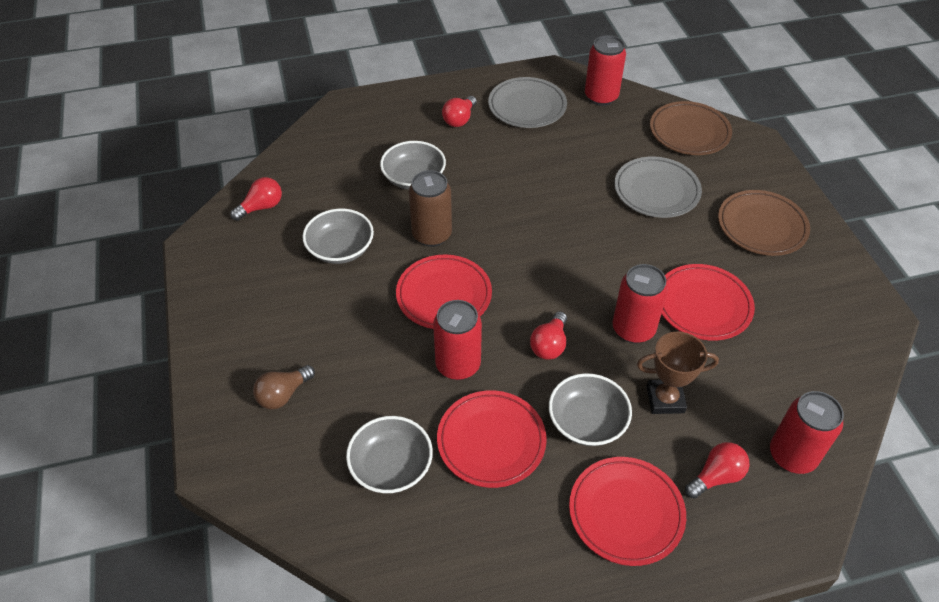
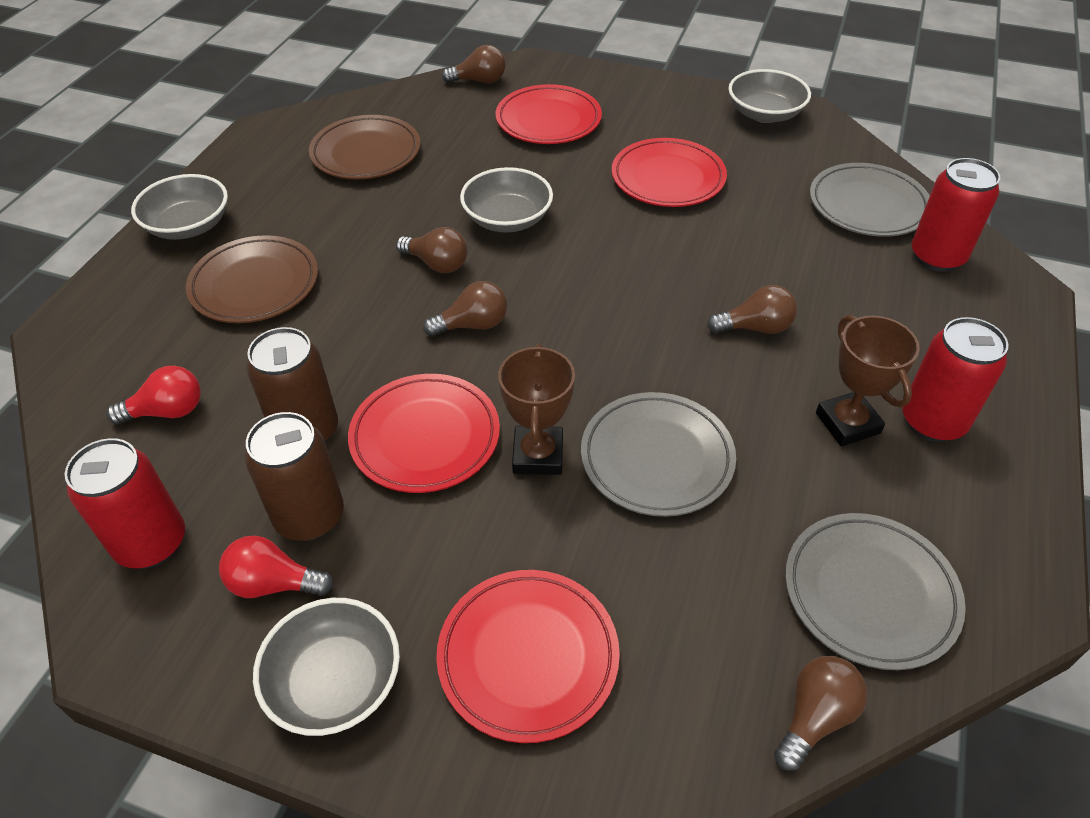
brown can: [409,170,452,247] = 1 -> [245,412,344,541] [247,327,338,443] = 2
brown light bulb: [253,365,315,409] = 1 -> [396,227,467,273] [423,281,507,337] [442,45,506,83] [707,285,797,334] [774,656,868,771] = 5
brown trophy: [637,331,719,414] = 1 -> [498,344,575,475] [816,315,920,446] = 2
grey plate: [488,77,567,128] [614,157,702,218] = 2 -> [581,392,736,517] [785,513,966,670] [810,163,930,237] = 3
red can: [433,300,482,380] [585,35,626,106] [613,264,668,343] [770,391,844,474] = 4 -> [65,438,185,568] [902,317,1008,442] [912,158,1000,272] = 3
red light bulb: [230,177,282,221] [442,96,477,127] [530,311,567,360] [685,442,750,499] = 4 -> [106,366,201,425] [219,536,333,598] = 2

